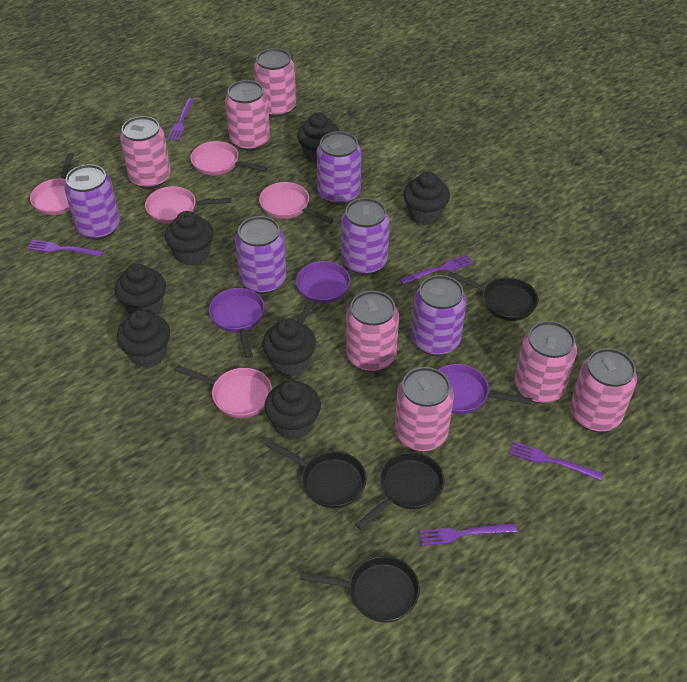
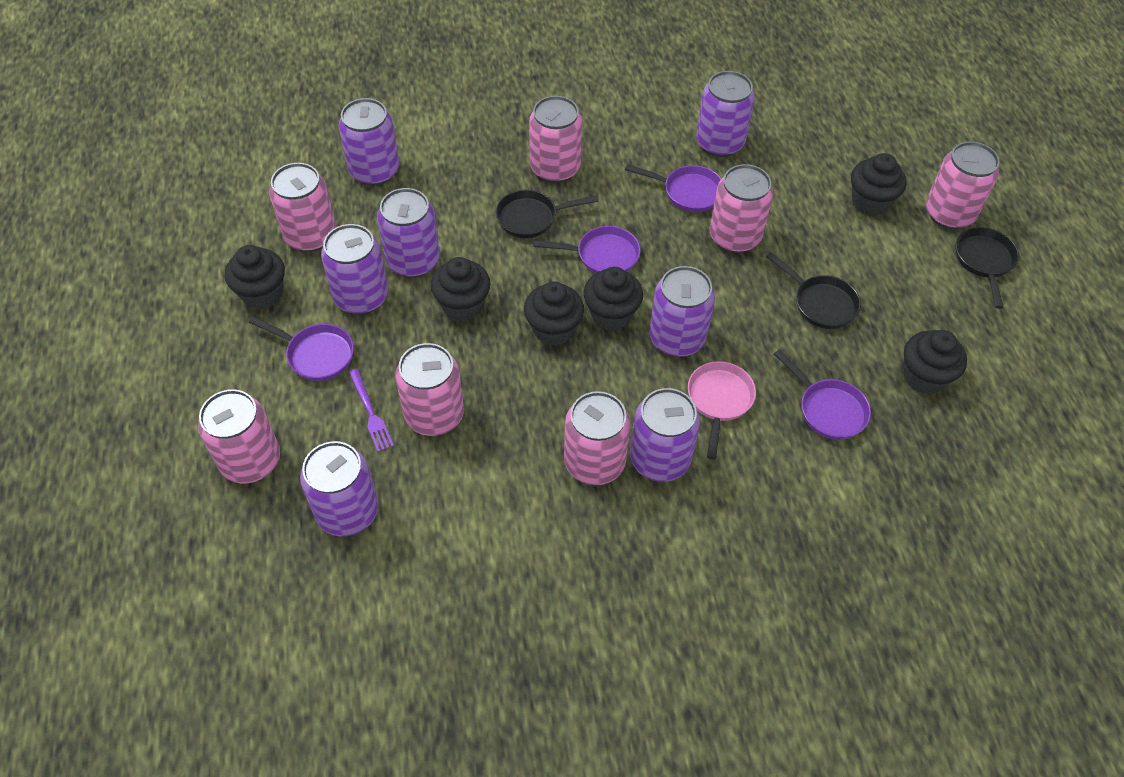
black cupcake: [115,264,166,315] [117,310,170,368] [165,211,214,266] [262,318,316,376] [264,380,321,440] [297,113,340,164] [404,172,450,225] = 7 -> [225,245,285,309] [431,257,490,321] [524,281,584,346] [584,267,643,331] [851,153,907,216] [904,330,967,394] = 6
black pan: [266,440,367,509] [299,556,420,623] [355,452,445,530] [447,271,538,321] = 4 -> [496,190,599,238] [766,252,861,329] [956,227,1019,309] = 3
pink pan: [30,153,74,215] [145,186,232,224] [175,365,272,418] [190,141,268,175] [259,182,334,224] = 5 -> [688,361,756,460] = 1
purple can: [64,164,120,240] [235,216,287,294] [317,131,361,205] [342,198,390,275] [411,275,467,356] = 5 -> [300,441,379,536] [321,224,388,314] [339,98,399,186] [377,188,440,278] [630,388,700,482] [649,266,715,357] [696,71,755,157] = 7
purple fork: [27,240,103,257] [167,98,194,141] [400,255,473,285] [419,523,517,546] [509,441,603,481] = 5 -> [349,369,394,452] = 1
purple pan: [209,288,265,358] [296,261,350,324] [438,364,533,414] = 3 -> [249,316,354,381] [533,226,641,273] [625,164,721,212] [774,350,871,440] = 4

